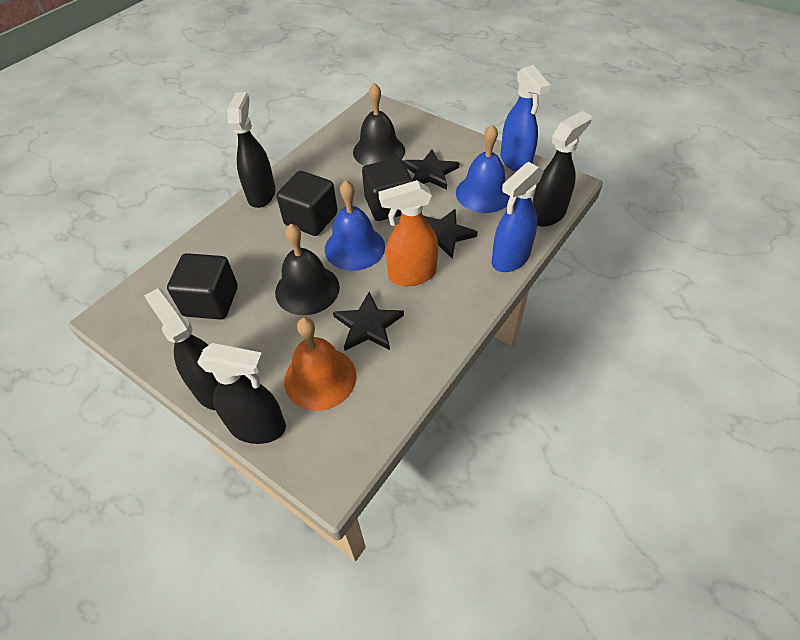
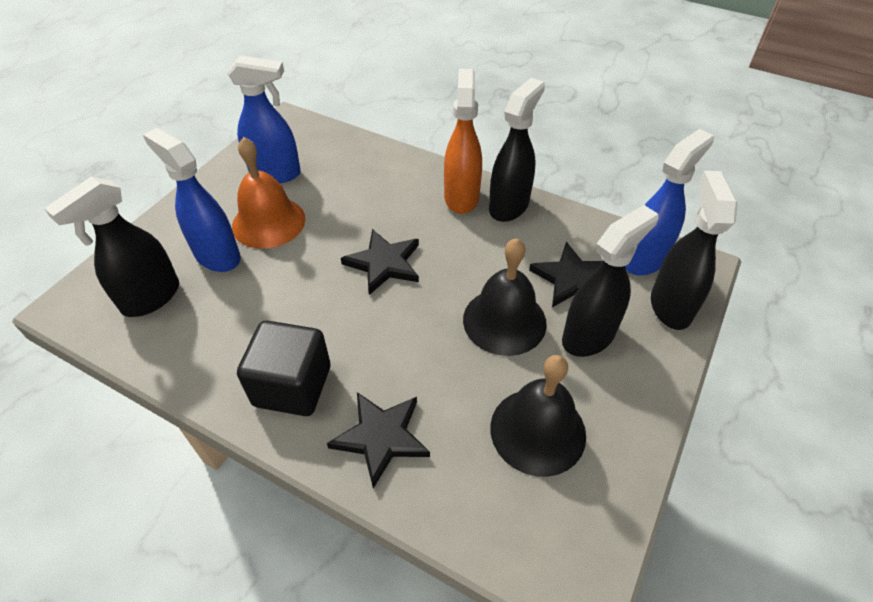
black cube: [167,253,238,320] [277,171,338,236] [362,158,413,221] = 3 -> [237,321,331,416] = 1
blue bell: [325,180,385,271] [456,124,510,213] = 2 -> none = 0
blue spray bottle: [492,162,544,272] [500,65,550,172] = 2 -> [143,128,241,272] [227,55,301,183] [625,129,714,276] = 3

